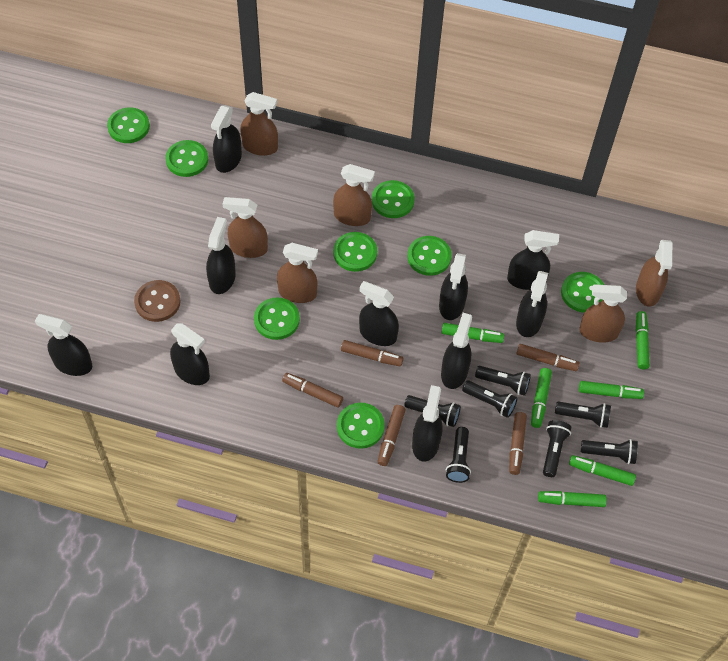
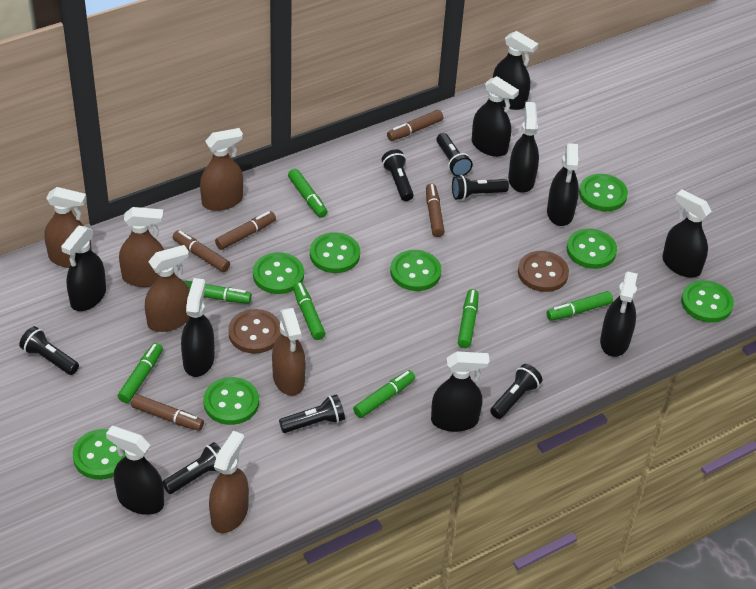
brown button: [134,280,181,322] = 1 -> [228,309,281,354] [518,251,569,292] = 2
green marker: [441,323,504,343] [531,368,552,428] [538,491,607,507] [569,455,636,486] [579,381,644,399] [636,311,650,369] = 6 -> [118,343,163,403] [183,280,252,304] [288,169,328,218] [293,282,325,340] [353,370,415,418] [458,289,479,348] [547,291,613,321] = 7

